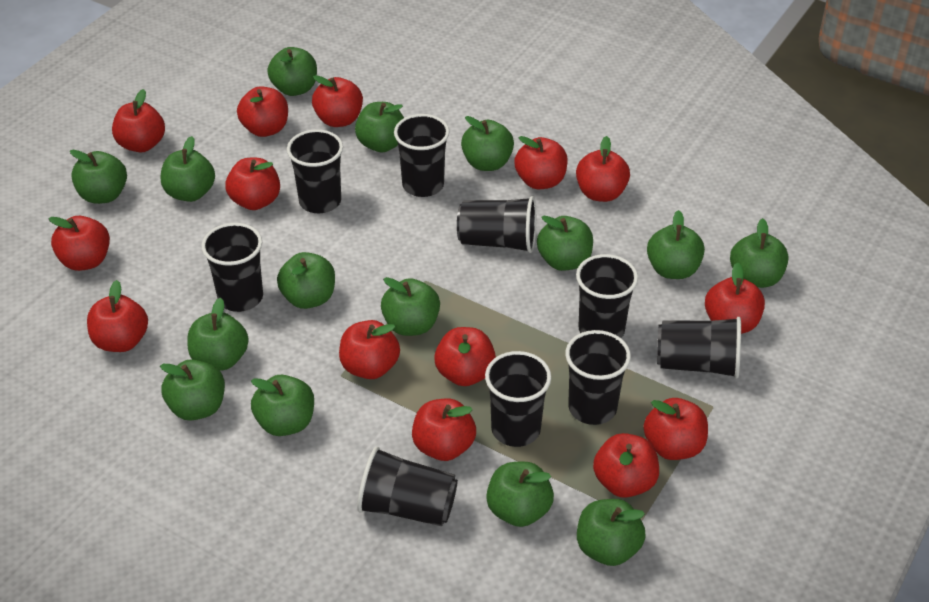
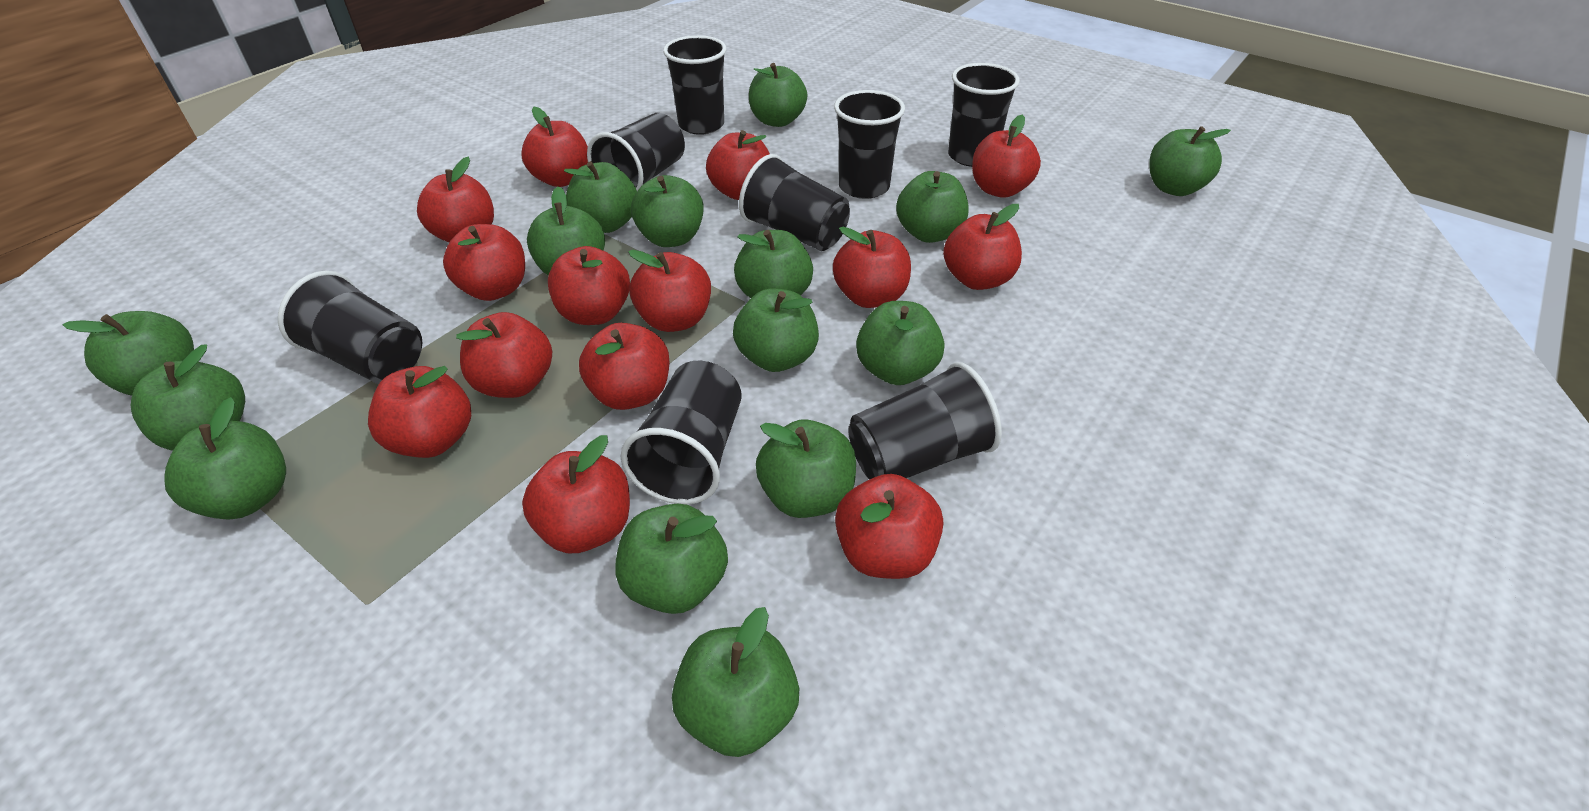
black cup: [201,223,263,312] [287,129,343,213] [357,447,458,526] [394,114,450,197] [457,196,536,253] [485,351,551,447] [565,330,631,425] [576,254,638,338] [657,317,741,379] = 9 -> [278,271,422,384] [587,113,685,191] [621,360,742,505] [663,35,727,135] [739,154,850,251] [834,90,905,199] [848,362,1002,480] [948,63,1020,167] = 8

